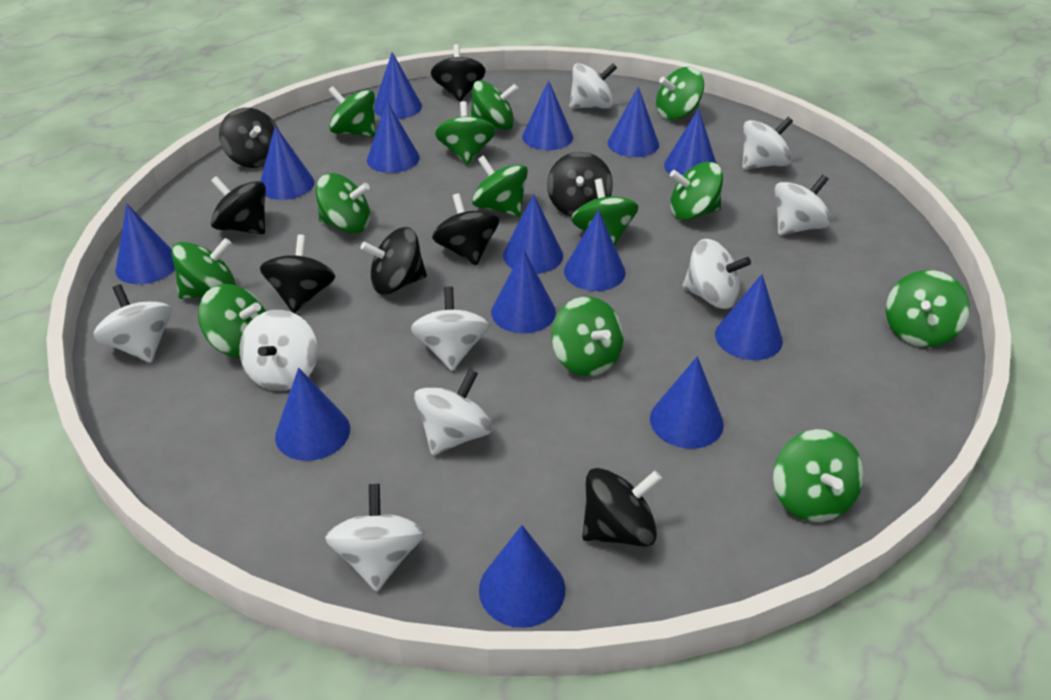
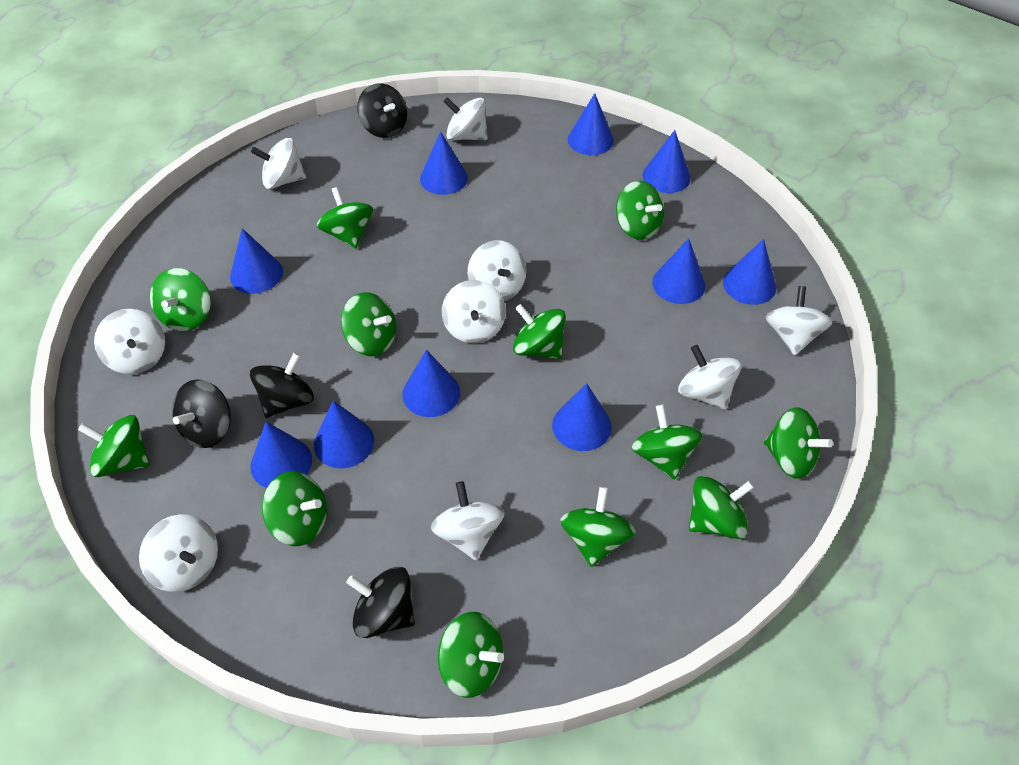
black spinning top: [211,176,266,234] [219,108,279,168] [260,235,335,313] [361,227,427,295] [431,44,486,102] [432,193,499,266] [547,152,613,217] [582,468,662,547] = 8 -> [172,379,231,448] [250,352,314,418] [346,567,415,638] [357,83,407,138] = 4
blue cone: [115,204,175,284] [260,126,314,200] [275,367,350,461] [367,101,420,173] [374,52,422,119] [479,525,565,628] [491,249,556,334] [503,194,563,274] [522,80,573,150] [564,210,626,291] [608,87,659,157] [650,356,724,449] [664,108,716,176] [715,274,783,360] = 14 -> [230,228,283,294] [251,422,312,488] [314,401,374,469] [402,350,460,417] [420,131,468,195] [552,383,612,451] [568,93,614,155] [642,130,691,193] [652,238,705,304] [723,239,776,305] = 10
green spinning top: [171,238,236,299] [198,284,266,358] [316,173,370,234] [328,86,375,137] [435,101,496,165] [470,80,518,130] [472,155,528,217] [551,297,623,376] [571,179,638,246] [656,67,704,120] [670,162,723,220] [773,429,864,522] [886,270,970,347] = 13 -> [78,415,150,477] [150,268,211,331] [262,471,327,546] [317,187,373,249] [341,292,396,356] [438,612,504,698] [513,304,566,359] [560,487,635,567] [616,180,664,240] [632,405,702,480] [689,476,754,539] [764,407,833,479] = 12

